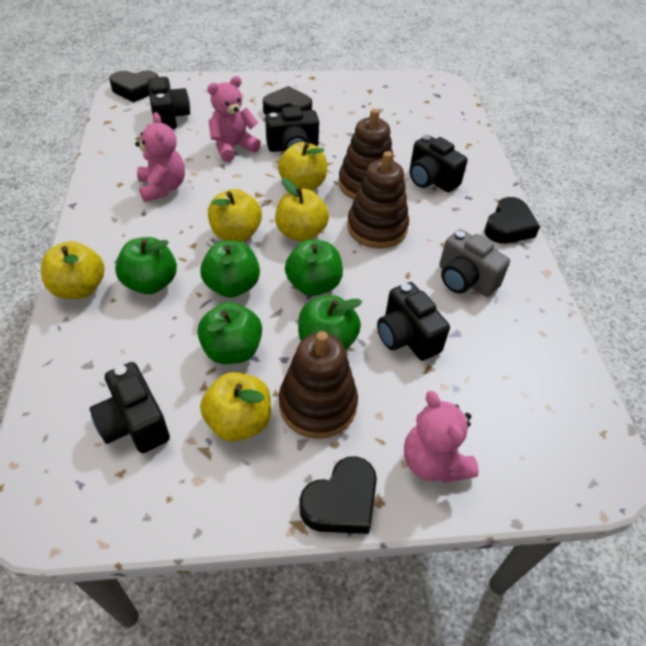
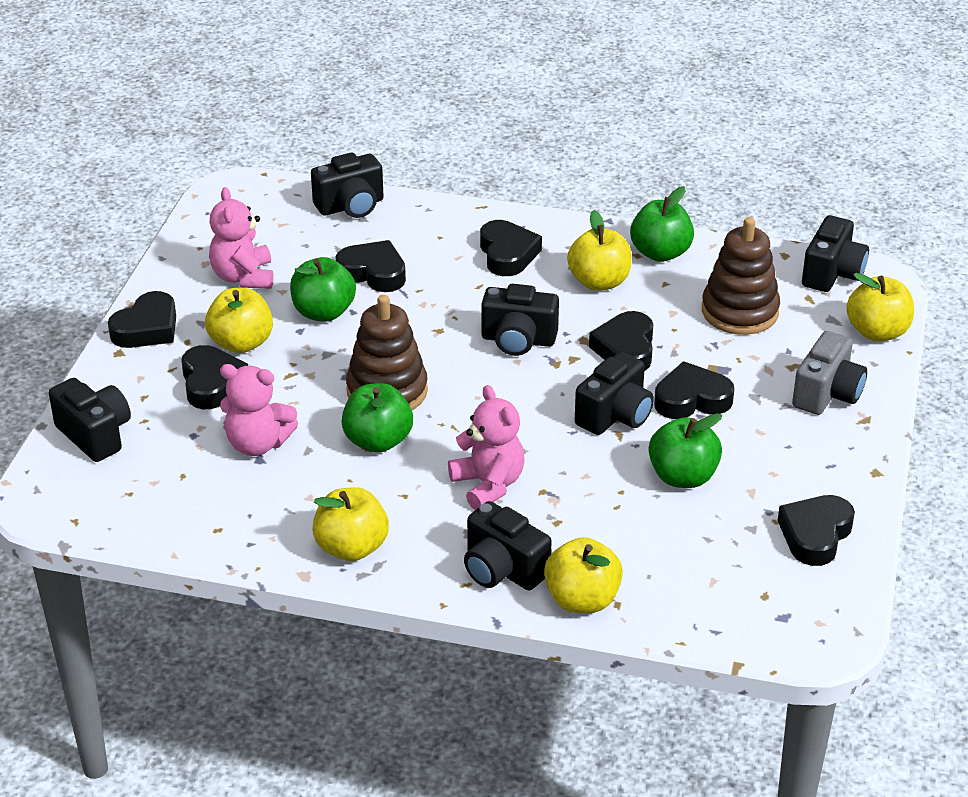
black camera: [90,362,170,453] [148,77,190,129] [265,106,319,152] [377,282,450,361] [410,135,468,192] = 5 -> [49,378,131,462] [311,152,384,218] [464,501,552,590] [481,284,559,356] [575,352,654,435] [802,215,869,292] = 6
black heart: [109,70,158,103] [263,86,312,115] [299,456,377,534] [484,197,540,244] = 4 -> [108,291,176,348] [181,345,248,409] [336,240,406,292] [480,220,542,276] [589,311,653,371] [654,361,734,419] [778,495,855,566] = 7
brown stacking toy: [279,331,358,439] [339,109,394,199] [347,151,409,249] = 3 -> [346,295,428,410] [702,217,780,335] = 2
green apple: [115,237,177,294] [197,302,262,364] [200,241,260,298] [285,239,343,296] [298,295,362,350] = 5 -> [290,257,356,322] [341,383,413,453] [630,186,694,262] [649,413,722,488] = 4

